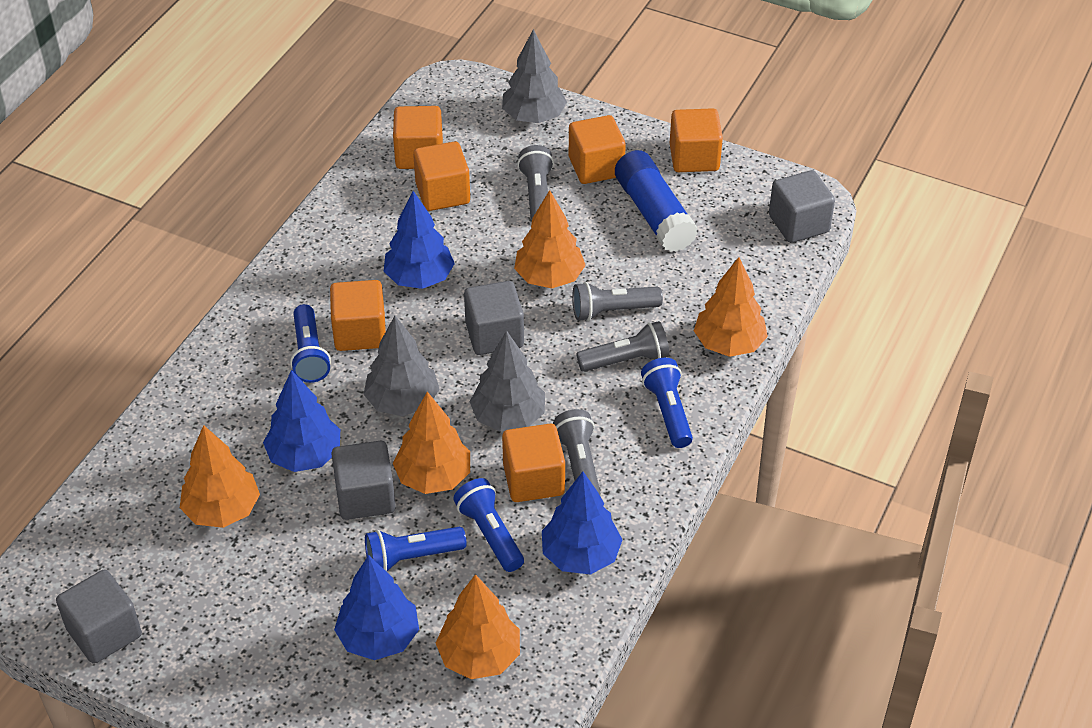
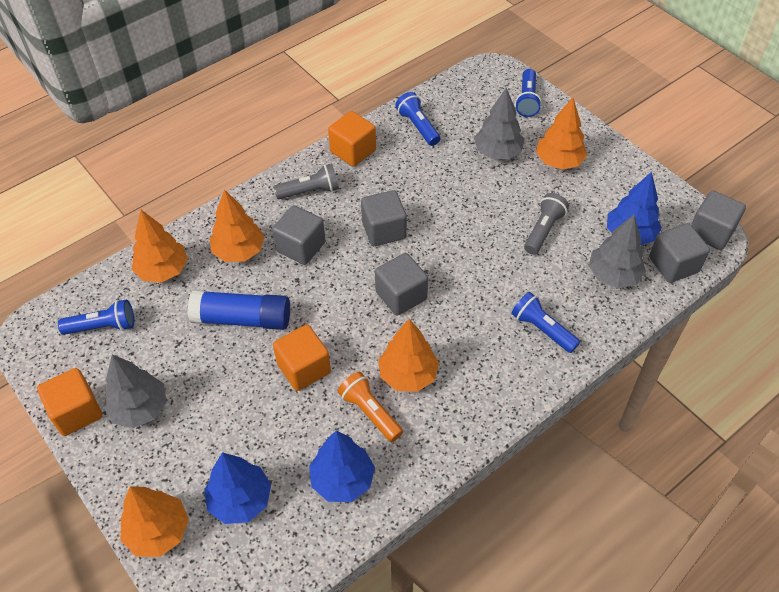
blue tree: [263,370,340,472] [334,555,419,660] [384,191,455,289] [542,472,623,574] = 4 -> [204,452,271,524] [309,431,375,502] [607,172,662,245] = 3
grey cube: [56,570,142,664] [331,441,396,520] [464,281,524,355] [769,170,835,243] = 4 -> [272,205,325,265] [361,190,407,246] [375,253,428,316] [649,223,710,283] [691,191,746,250] = 5
grey flashlight: [517,145,554,219] [553,409,601,495] [572,282,663,321] [576,321,670,372] = 4 -> [274,164,339,199] [524,193,569,254] = 2
orange cube: [330,280,386,351] [393,106,443,169] [413,141,470,211] [502,424,565,502] [569,115,626,184] [670,108,723,172] = 6 -> [37,368,102,436] [273,325,331,391] [328,111,376,167] = 3
orange flashlight: none = 0 -> [338,372,403,442] = 1

